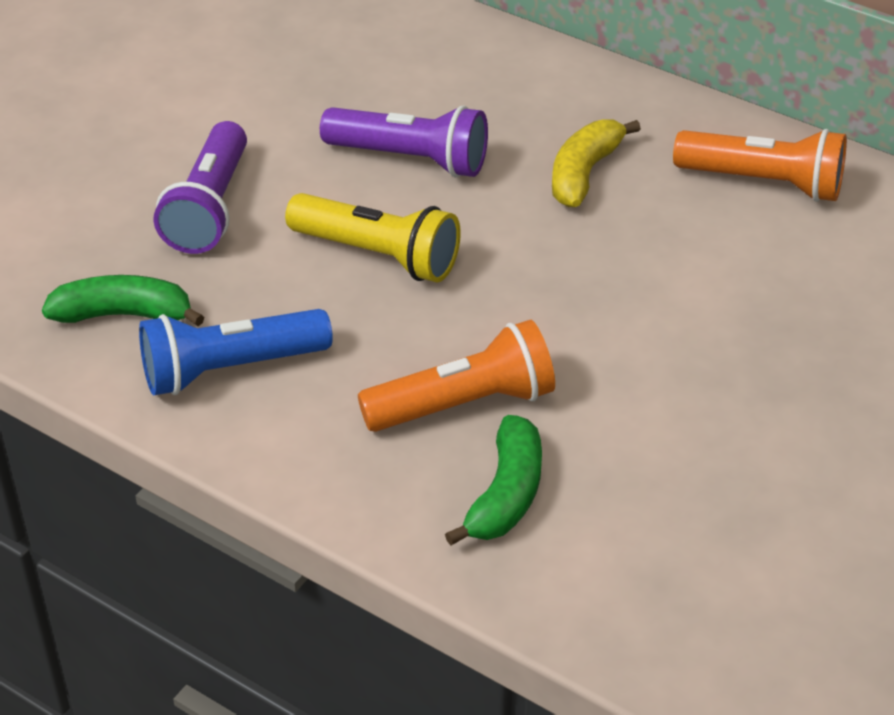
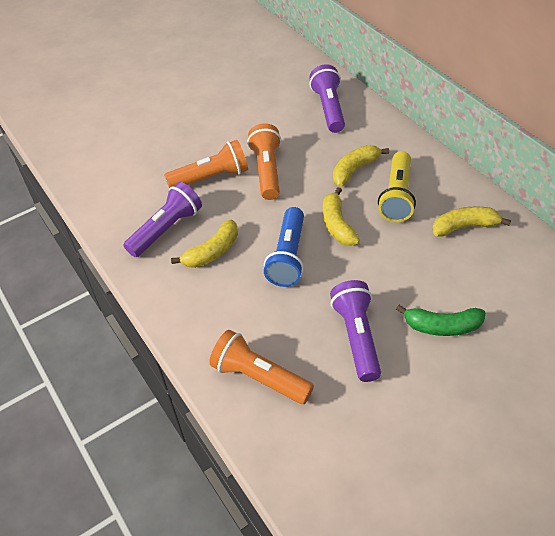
green banana: [42,275,204,326] [445,415,542,545] = 2 -> [396,305,485,336] = 1
orange flashlight: [358,320,555,432] [673,129,847,202] = 2 -> [164,140,248,188] [209,330,314,404] [247,123,281,200] = 3
purple flashlight: [154,121,247,254] [320,106,488,177] = 2 -> [123,182,202,257] [309,64,345,133] [330,280,381,382] = 3
yellow banana: [552,119,641,207] = 1 -> [171,219,238,268] [323,187,360,246] [333,145,389,187] [432,206,511,237] = 4

